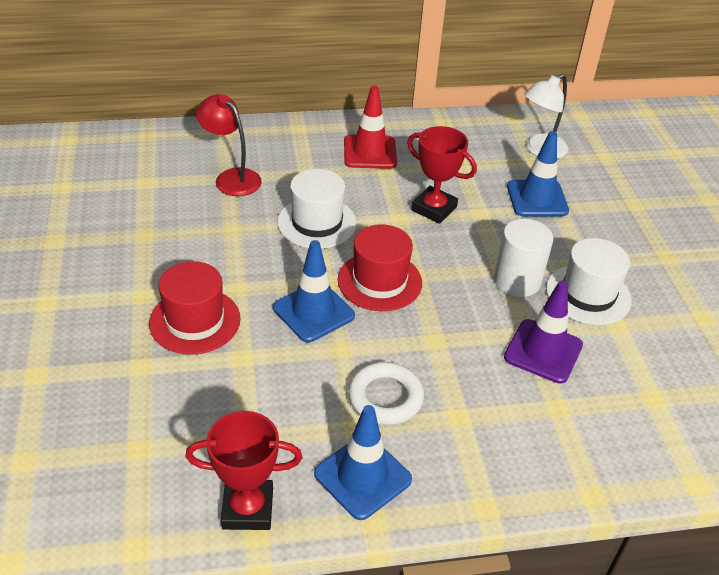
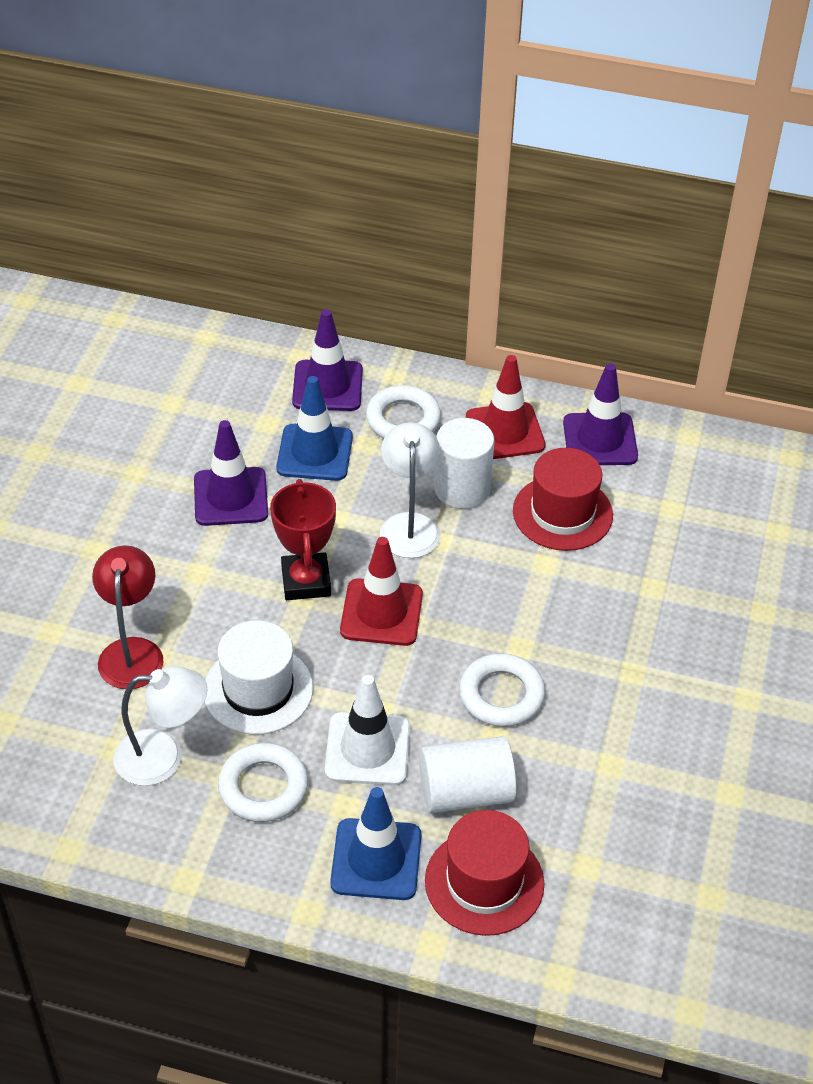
blue traffic cone: [273,240,355,342] [314,405,412,520] [507,131,569,216] = 3 -> [276,376,353,481] [330,787,422,900] = 2
purple traffic cone: [504,280,583,384] = 1 -> [194,420,268,526] [292,309,363,411] [563,363,638,465] = 3
red traffic cone: [344,85,397,169] = 1 -> [340,537,423,646] [466,355,546,459] = 2
red trophy: [185,411,302,530] [407,126,477,224] = 2 -> [270,479,336,600] = 1
white cylinder: [494,219,553,297] = 1 -> [419,736,516,813] [434,418,494,509] = 2
white hat: [277,169,357,249] [546,238,632,325] = 2 -> [205,620,313,735] = 1
white lamp: [524,74,568,159] = 1 -> [113,666,207,786] [380,422,441,558] = 2
white ring: [348,362,424,425] = 1 -> [218,743,308,822] [366,385,441,438] [459,653,545,727] = 3
white traffic cone: none = 0 -> [325,675,410,786] = 1

